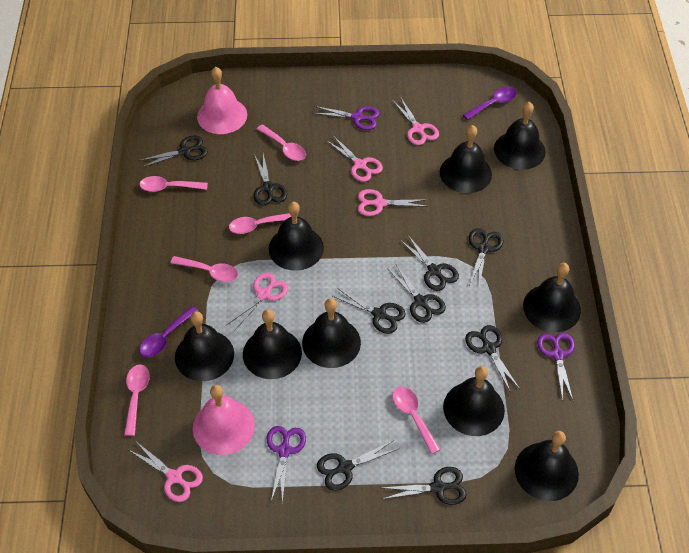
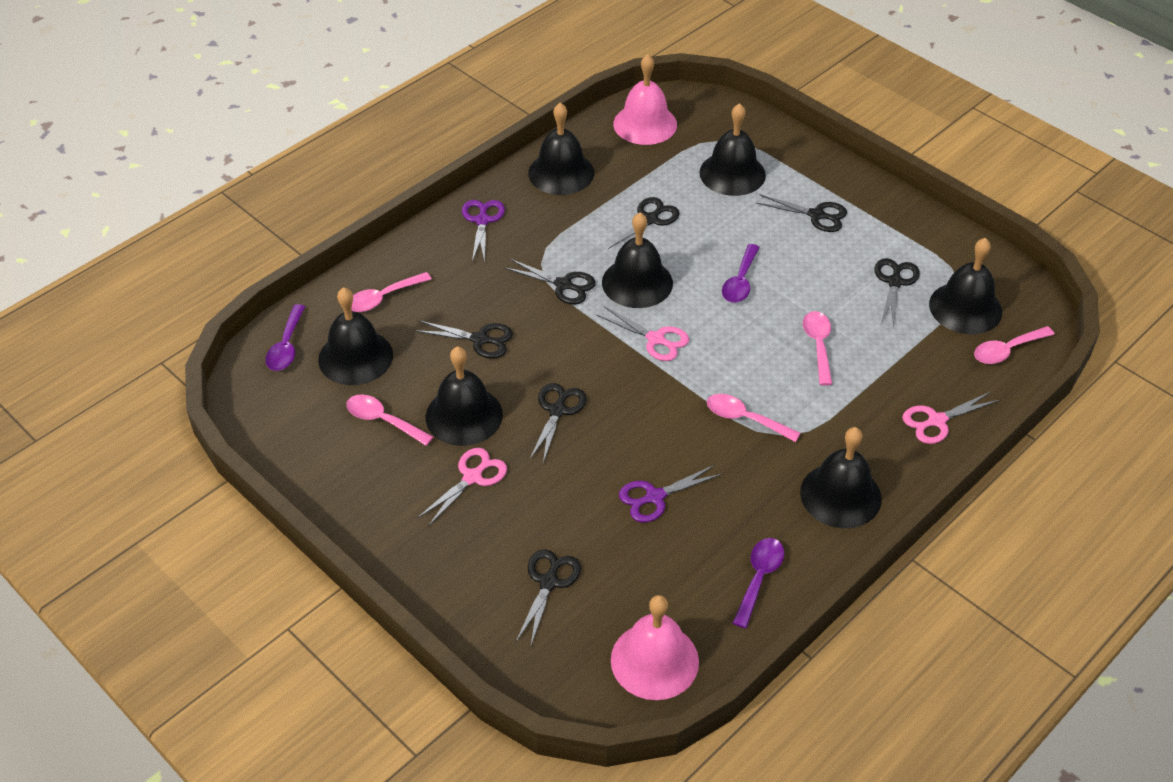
black bell: [175,311,234,381] [243,309,302,379] [269,202,324,271] [302,298,361,368] [440,125,492,193] [443,366,505,436] [494,102,546,170] [515,431,579,501] [523,263,581,332] = 9 -> [318,287,393,385] [426,346,503,446] [528,103,594,195] [602,213,673,308] [699,103,766,196] [800,427,882,528] [929,238,1002,334] = 7
black scissors: [138,135,208,168] [254,154,287,206] [317,440,398,491] [333,288,406,334] [382,467,467,505] [387,263,446,323] [400,235,459,291] [465,325,520,393] [469,228,504,285] = 9 -> [415,321,513,359] [504,259,596,304] [516,549,581,645] [529,383,587,463] [608,197,679,249] [756,194,847,232] [874,258,920,327] = 7
pink scissors: [129,442,203,502] [227,272,288,331] [326,136,383,182] [358,189,429,216] [393,98,439,145] = 5 -> [417,448,507,527] [597,306,689,361] [902,392,999,444] = 3
pink spoon: [124,364,150,436] [140,176,208,192] [170,256,238,282] [229,213,291,234] [257,125,306,161] [392,386,441,454] = 6 -> [346,394,433,446] [351,272,432,312] [707,394,800,442] [803,311,832,386] [974,326,1055,364] = 5
purple scissors: [267,426,306,503] [312,106,380,130] [537,333,575,402] = 3 -> [462,200,505,263] [619,465,722,522] = 2
purple spoon: [139,306,198,357] [463,87,517,120] = 2 -> [265,304,305,371] [722,244,759,303] [733,538,784,628] = 3

